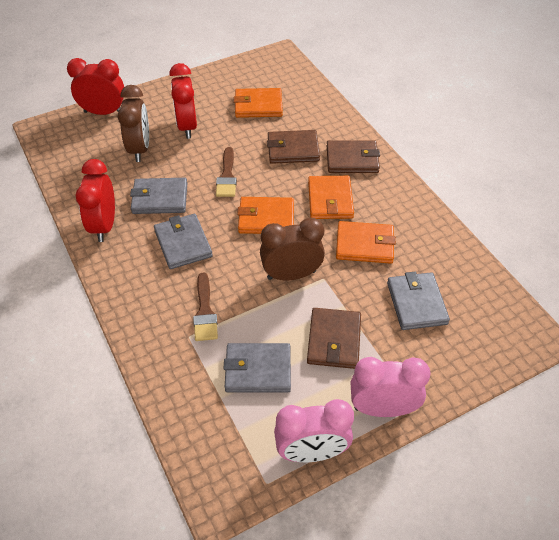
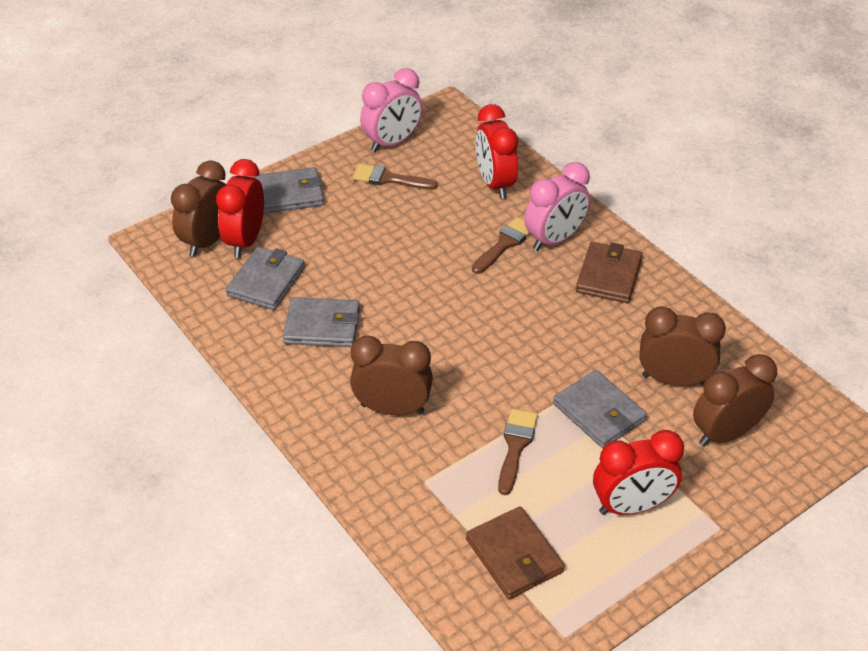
brown brush: [193,273,218,341] [216,147,237,197] = 2 -> [352,164,438,189] [472,217,530,274] [498,409,538,495] = 3
brown clock: [118,85,149,162] [260,218,325,281] = 2 -> [171,161,226,257] [350,335,433,415] [639,306,726,386] [693,354,777,446] = 4
brown wallet: [267,130,320,164] [307,308,361,369] [327,140,380,173] = 3 -> [466,506,565,599] [576,242,643,303] = 2
orange wallet: [234,88,283,118] [237,197,294,234] [308,176,354,219] [336,221,396,264] = 4 -> none = 0

